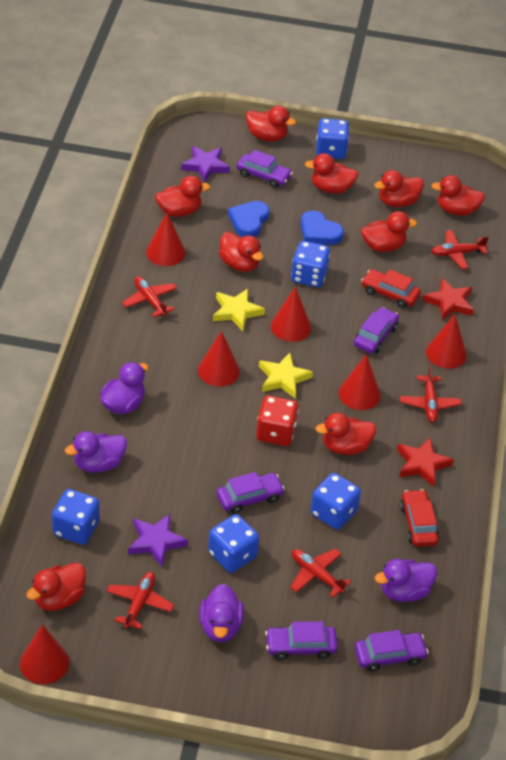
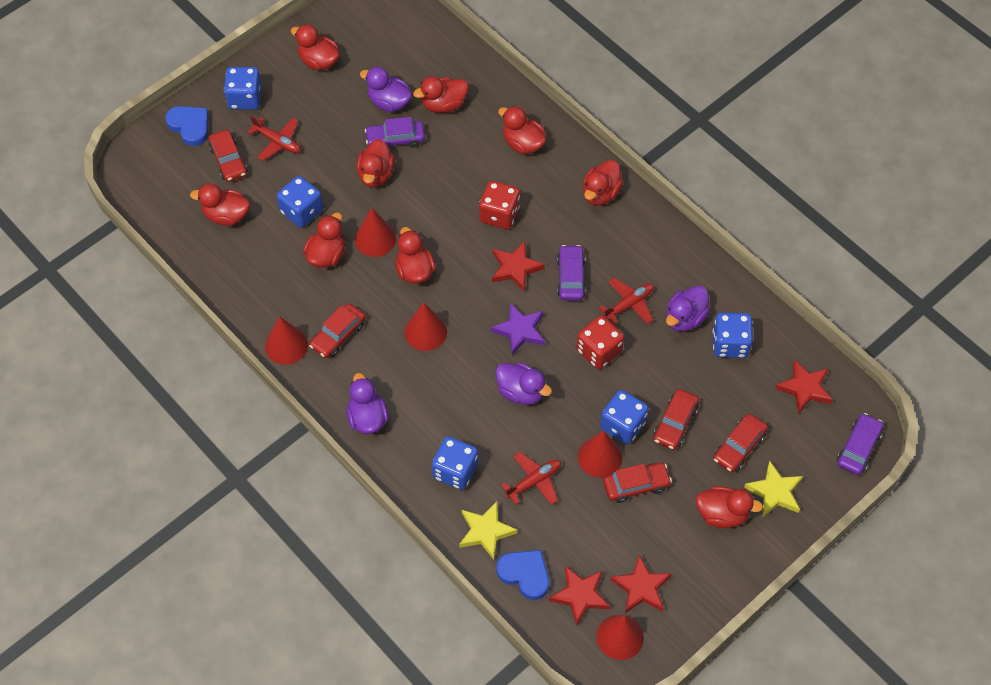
purple car: [217,472,285,514] [237,150,293,188] [265,621,338,660] [354,307,399,354] [355,630,429,672] = 5 -> [365,117,425,148] [557,245,586,301] [837,413,883,475] = 3
purple star: [128,514,188,567] [181,146,230,183] = 2 -> [491,303,545,355] = 1
red car: [361,269,421,308] [400,489,439,547] = 2 -> [208,130,248,182] [309,303,366,358] [603,462,672,503] [653,389,699,450] [713,414,768,472] = 5
red cone: [20,625,69,684] [146,213,186,266] [198,331,240,386] [271,287,311,342] [339,355,381,410] [426,314,467,369] = 6 -> [265,316,308,365] [355,208,396,257] [404,302,447,351] [578,431,622,478] [597,615,644,660] = 5
red dice: [256,396,299,446] = 1 -> [479,181,520,229] [577,316,624,369] = 2
red plane: [106,572,174,629] [122,276,177,317] [290,549,351,598] [400,366,462,423] [431,230,489,269] = 5 -> [247,116,300,161] [501,452,561,505] [599,278,654,325] = 3
red star: [397,437,454,487] [422,278,474,320] = 2 -> [492,241,545,291] [549,566,610,626] [611,555,671,613] [775,359,832,414] = 4

